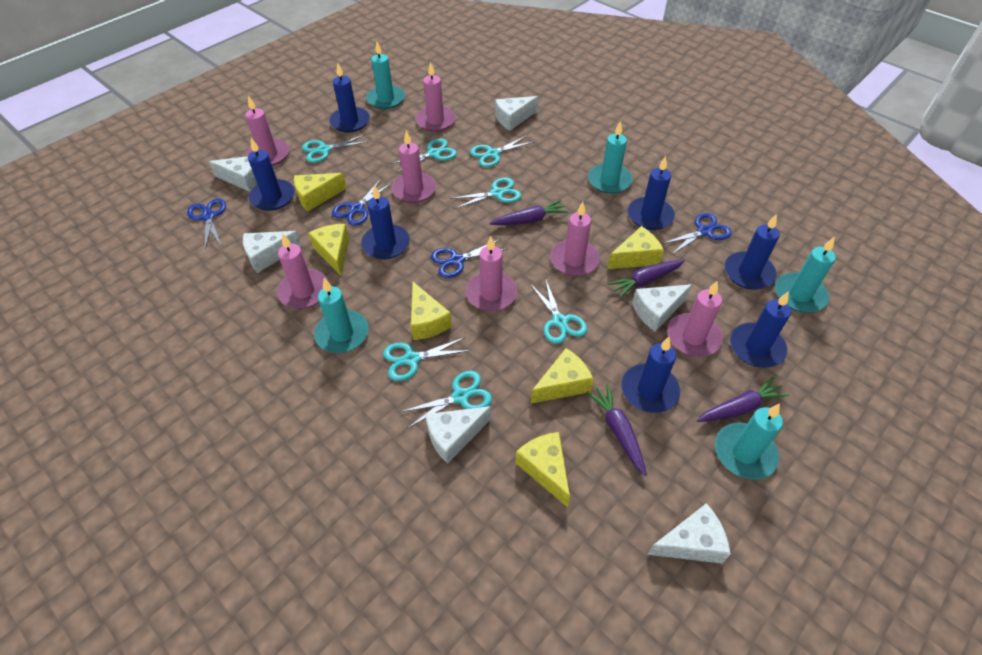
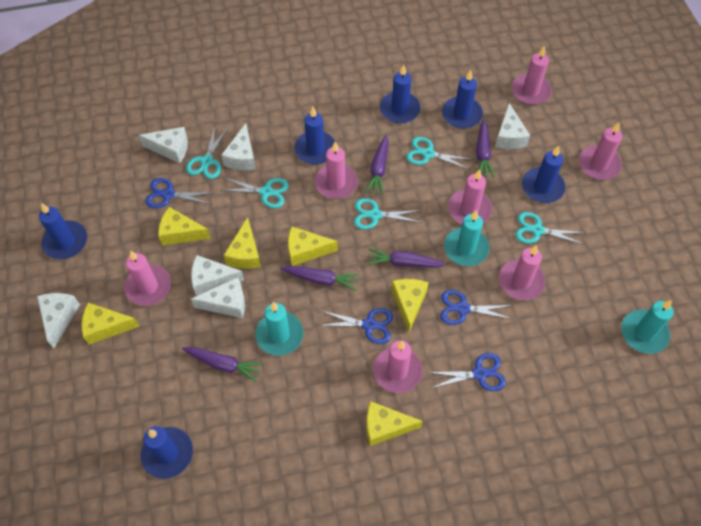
blue candle: [248,138,295,211] [329,63,370,133] [361,185,410,259] [621,337,680,413] [627,156,675,230] [725,214,779,289] [730,291,791,367] = 7 -> [39,203,87,259] [141,426,193,479] [294,107,335,165] [380,65,421,123] [442,70,483,129] [522,146,566,203] = 6
purple carrot: [489,200,569,225] [586,384,647,476] [608,260,685,298] [697,377,790,422] = 4 -> [182,347,263,382] [280,266,360,291] [365,135,389,195] [367,248,446,267] [476,119,495,178] = 5
turquoise candle: [314,278,369,353] [366,42,405,109] [588,121,633,194] [715,404,783,480] [775,237,836,313] = 5 -> [255,302,304,356] [444,210,489,266] [621,300,674,354] = 3
turquoise scissors: [302,135,367,163] [383,337,471,381] [390,138,457,172] [400,371,492,428] [450,178,521,209] [470,135,534,167] [530,280,587,344] = 7 -> [186,126,228,179] [221,178,289,208] [354,198,422,230] [406,137,474,170] [515,212,586,245] = 5

